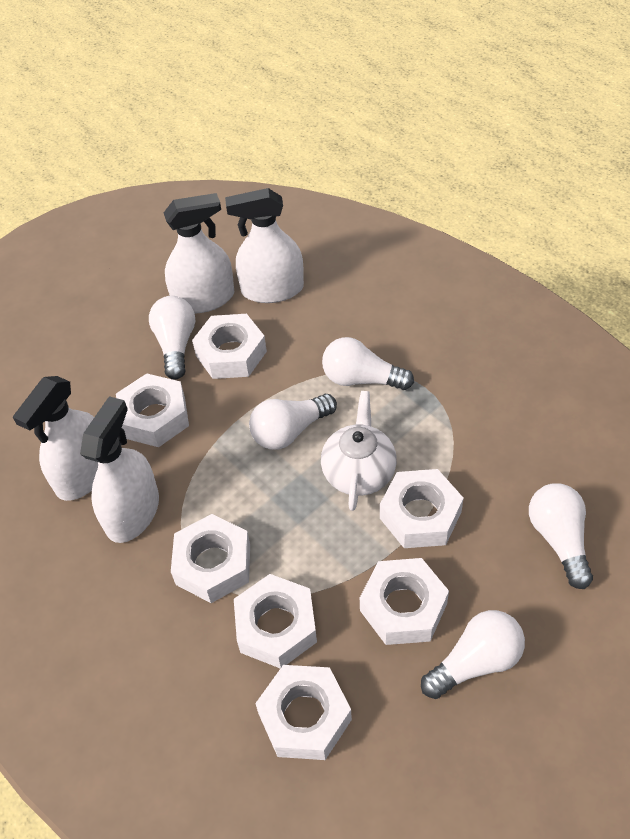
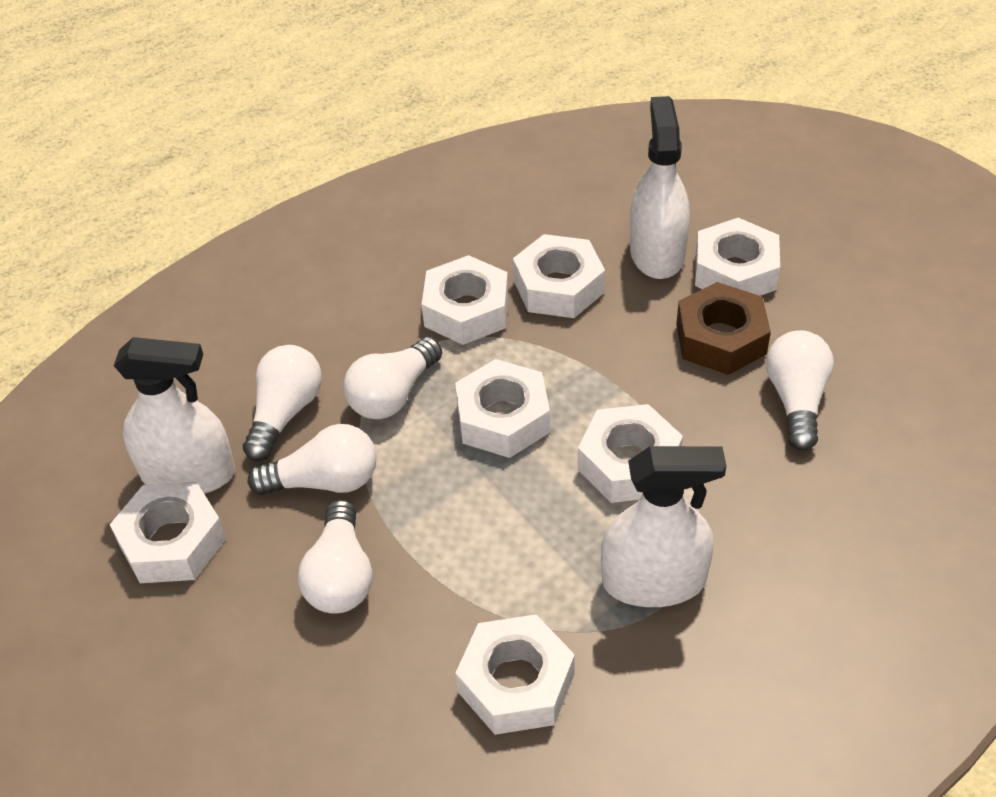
brown nut: none = 0 -> [676,282,771,375] = 1
white spray bottle: [13,376,98,501] [80,396,159,543] [164,193,235,314] [225,188,304,303] = 4 -> [114,337,235,494] [601,446,726,607] [630,96,690,279] = 3
white teapot: [321,391,397,511] = 1 -> none = 0

